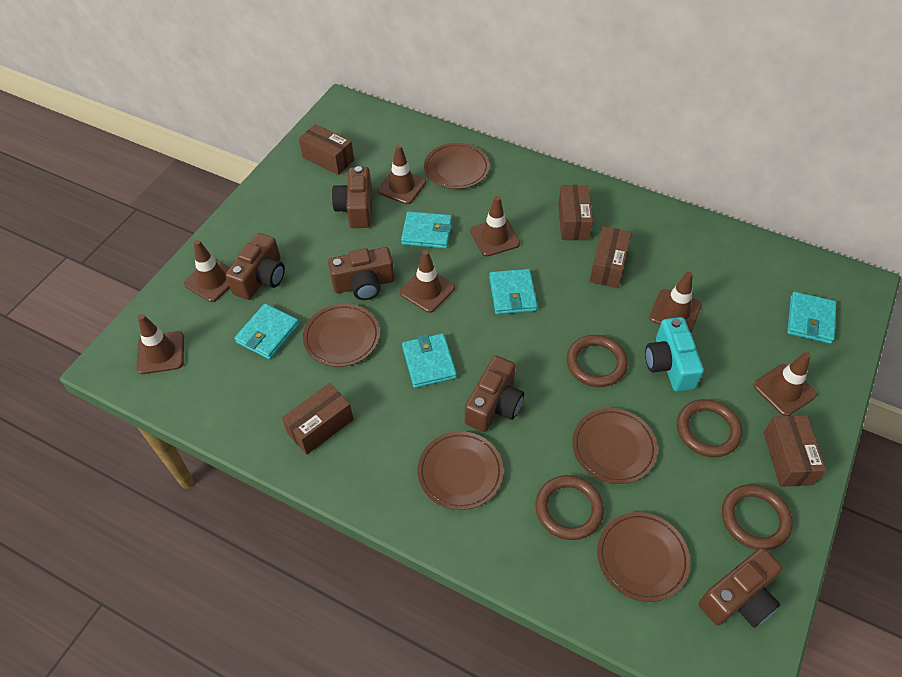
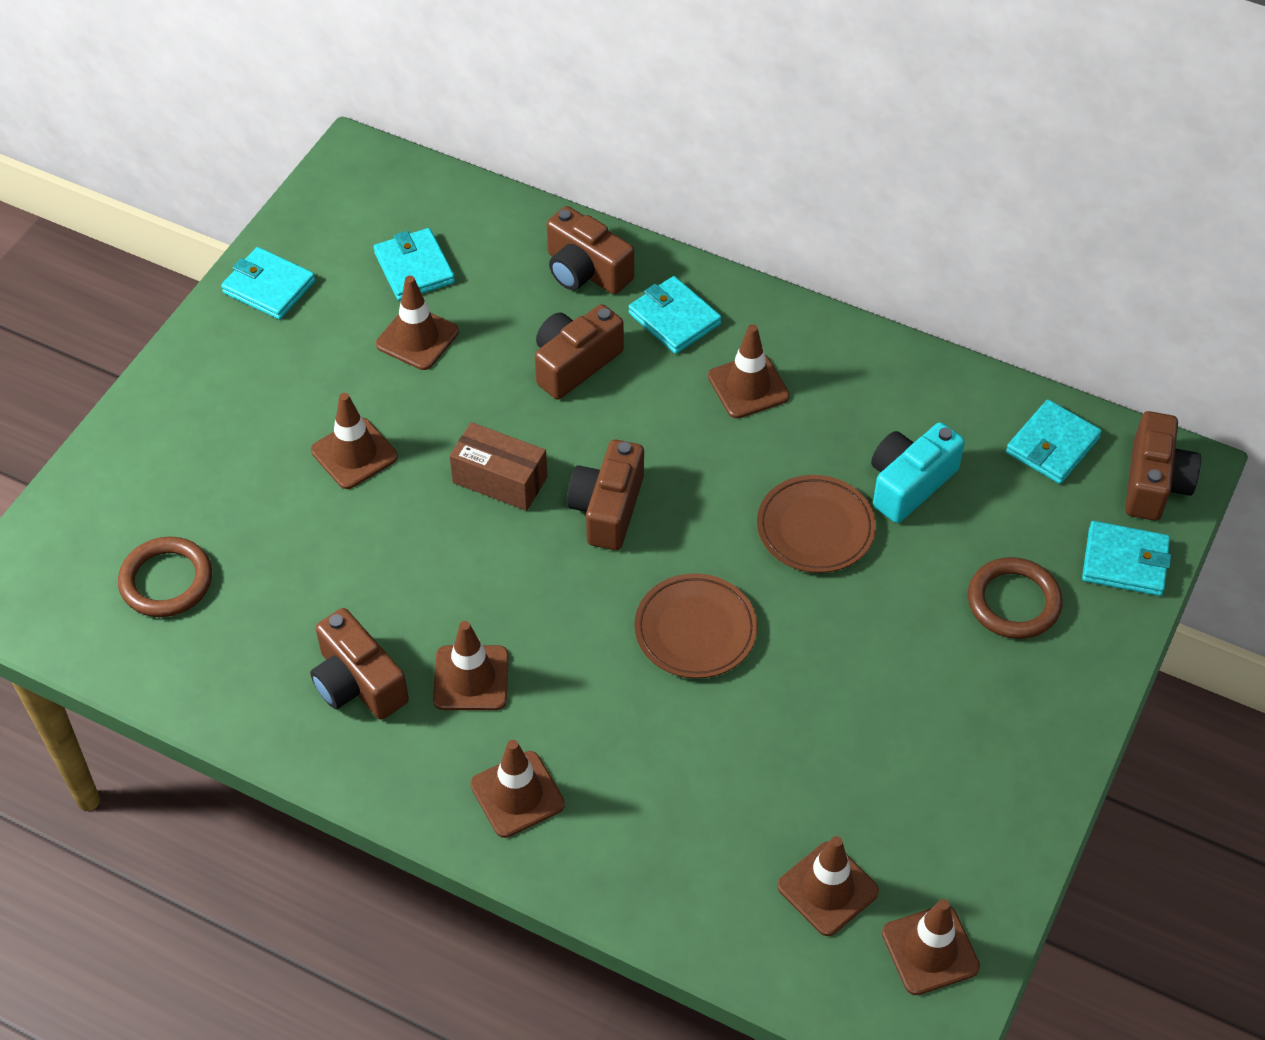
brown box: [282,383,354,455] [299,124,354,175] [558,185,593,240] [589,226,631,288] [763,415,826,487] = 5 -> [449,422,547,511] = 1
brown plate: [303,304,380,367] [418,431,503,510] [424,143,489,189] [572,408,657,484] [597,512,690,602] = 5 -> [634,573,758,679] [757,475,876,573] = 2
brown ring: [535,475,604,540] [567,335,628,387] [677,399,742,457] [722,484,793,550] = 4 -> [118,537,212,617] [968,557,1062,639] = 2

